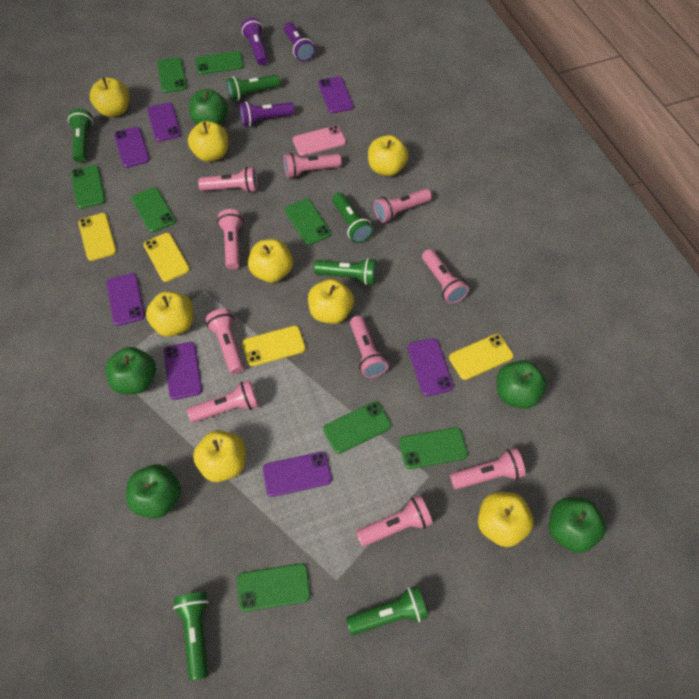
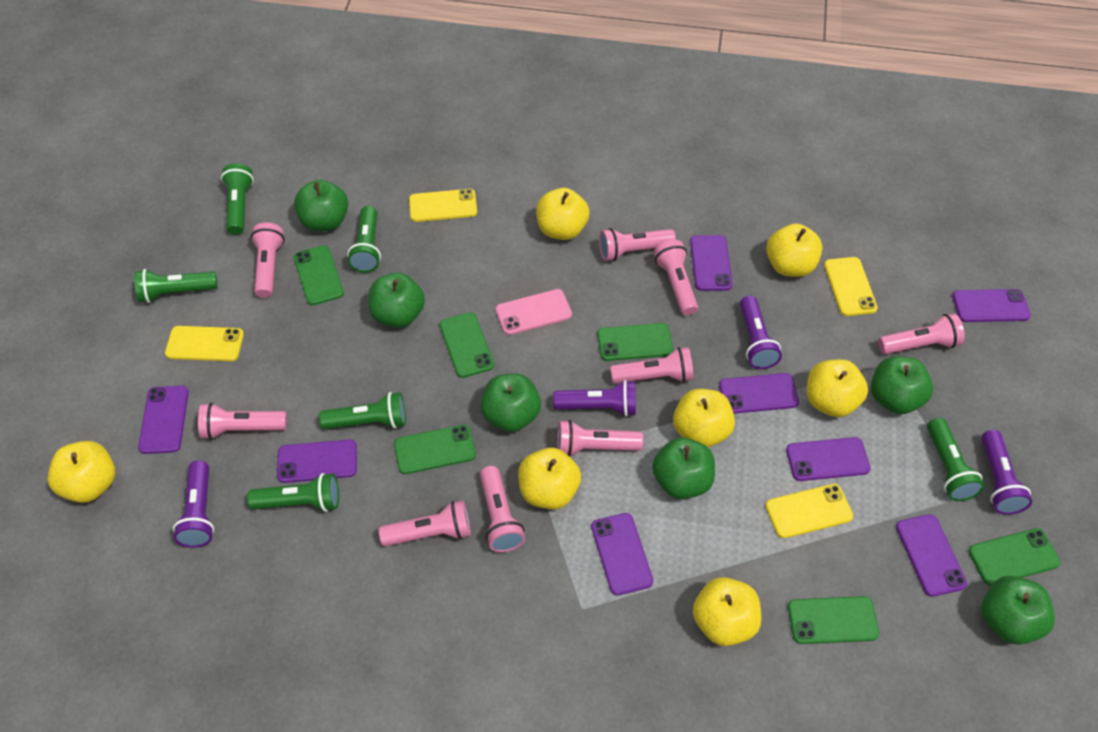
green apple: [105,347,156,394] [126,465,181,518] [189,89,228,125] [497,360,547,409] [549,498,606,553] = 5 -> [294,179,348,231] [368,273,425,328] [480,373,541,432] [652,438,715,499] [871,356,933,414] [982,576,1055,645] = 6
green phone: [71,165,105,209] [132,187,176,233] [157,57,187,93] [195,51,244,75] [237,563,311,612] [285,199,331,245] [323,401,391,454] [399,427,468,469] = 8 -> [293,245,344,305] [394,424,476,474] [439,312,494,378] [597,323,673,361] [788,596,879,644] [968,528,1061,586] = 6
pink flashlight: [187,380,259,423] [198,167,258,193] [206,309,244,374] [217,209,244,270] [284,153,341,178] [350,316,389,378] [356,496,433,547] [374,189,432,223] [422,249,469,304] [450,448,526,490] = 10 -> [198,403,287,440] [251,223,285,298] [379,500,471,546] [480,466,525,552] [557,420,643,457] [599,228,676,261] [610,347,693,384] [654,240,698,315] [878,313,965,354] = 9
purple flashlight: [239,102,295,126] [241,18,268,65] [284,22,315,62] = 3 -> [173,461,214,548] [553,380,636,416] [740,296,782,369] [981,430,1032,515] = 4
purple phone: [107,273,145,326] [114,127,150,168] [147,103,181,142] [164,342,202,400] [263,452,332,497] [318,76,354,114] [408,338,454,396] = 7 -> [138,386,189,454] [277,439,357,483] [591,513,653,595] [690,235,733,291] [719,373,799,414] [786,437,871,481] [896,514,967,597] [952,289,1031,322] = 8
yellow apple: [90,77,130,117] [146,291,193,337] [188,121,228,162] [193,430,246,482] [248,239,293,283] [308,279,354,324] [368,135,409,176] [478,492,534,547] = 8 -> [48,441,115,503] [518,448,581,509] [536,188,589,240] [673,389,735,447] [693,577,761,646] [766,224,822,277] [807,359,868,417] = 7

